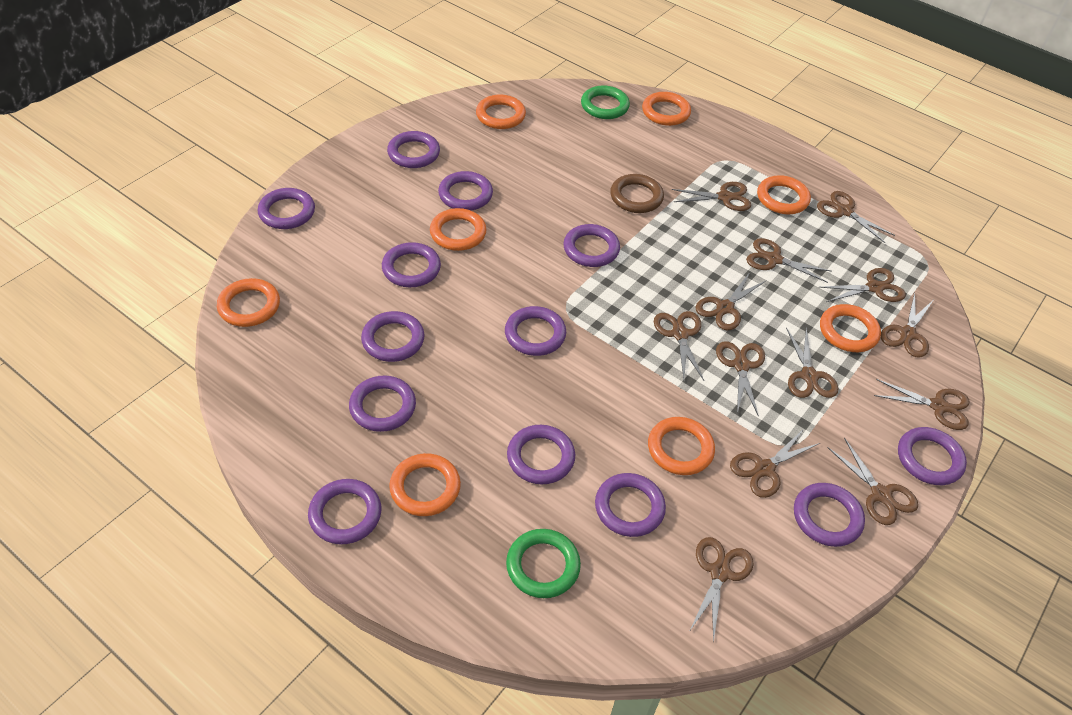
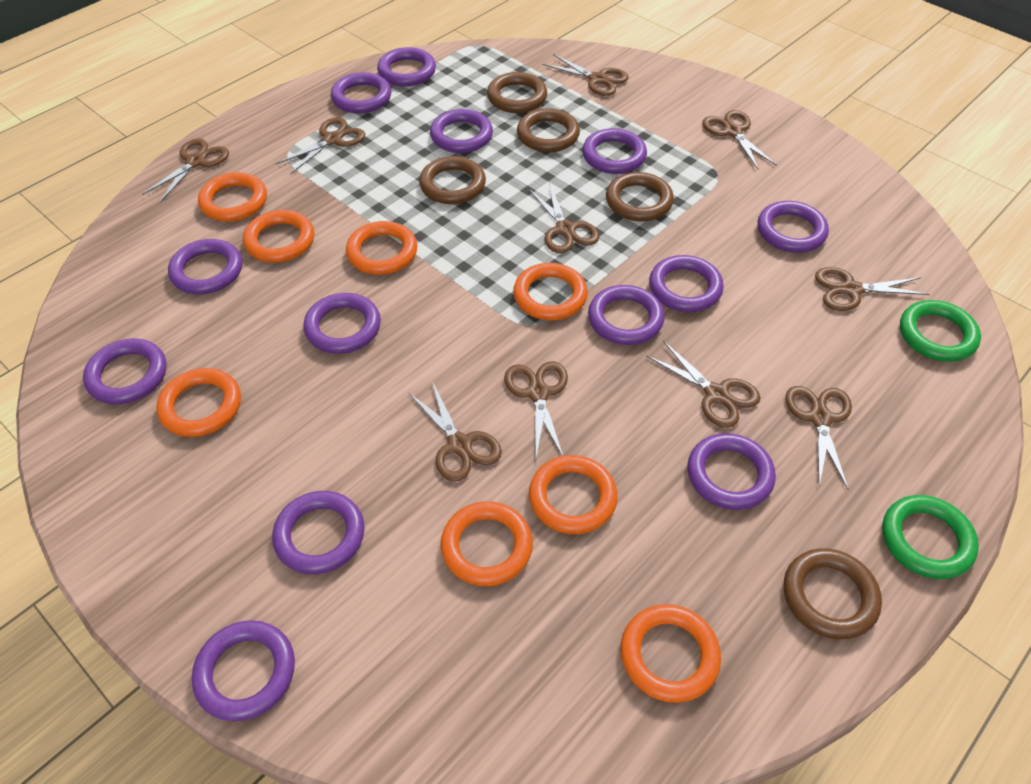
brown ring: [610,174,664,213] = 1 -> [419,156,486,204] [487,72,547,113] [517,108,580,152] [606,172,674,221] [784,548,882,639] = 5
brown scissors: [654,311,704,380] [671,182,751,211] [689,537,754,642] [695,272,766,330] [716,341,765,416] [730,429,820,498] [746,238,832,283] [786,327,838,398] [817,191,895,243] [819,268,906,302] [827,438,918,525] [874,379,969,430] [881,293,933,358] = 13 -> [142,139,229,203] [276,117,365,174] [408,381,502,482] [504,361,568,458] [529,183,599,253] [543,54,628,96] [646,341,761,428] [702,110,777,169] [785,386,852,489] [815,267,929,311] = 10

